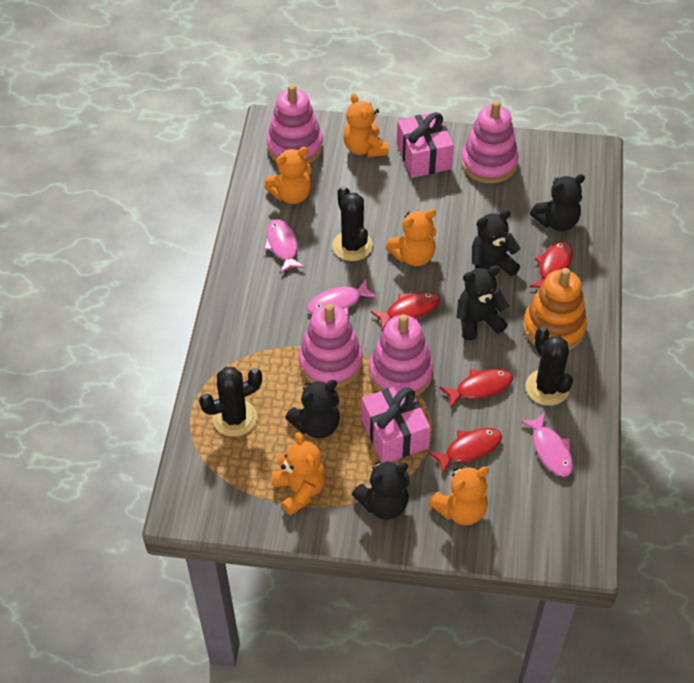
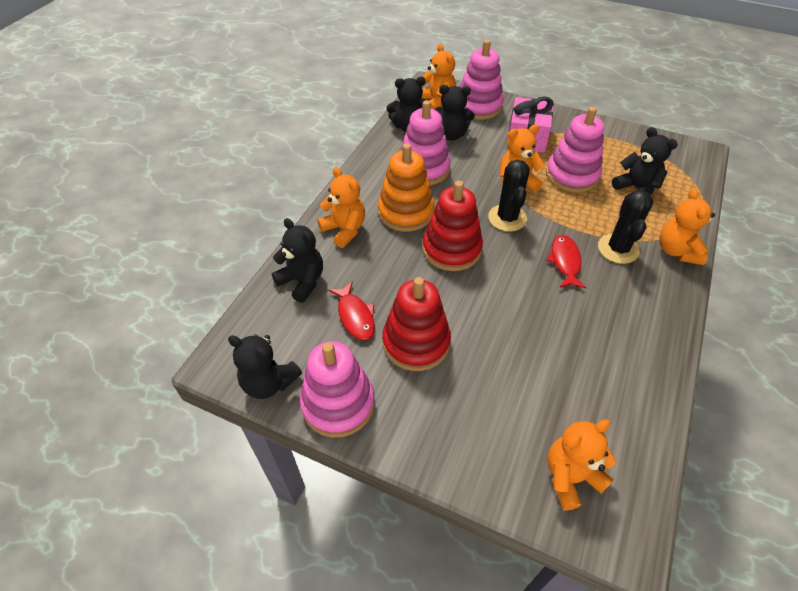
black cactus: [199,367,262,437] [332,186,373,261] [526,327,573,406] = 3 -> [488,160,530,232] [598,190,653,264] = 2
pink fish: [264,219,305,273] [307,279,377,315] [520,412,573,477] = 3 -> none = 0
pink gift: [361,383,431,463] [397,112,454,178] = 2 -> [507,96,554,153] = 1
red fish: [371,292,440,330] [428,428,502,474] [440,369,513,408] [530,241,573,287] = 4 -> [328,281,375,340] [546,235,586,288] = 2
red stacking toy: none = 0 -> [382,277,451,371] [422,181,483,271] = 2

